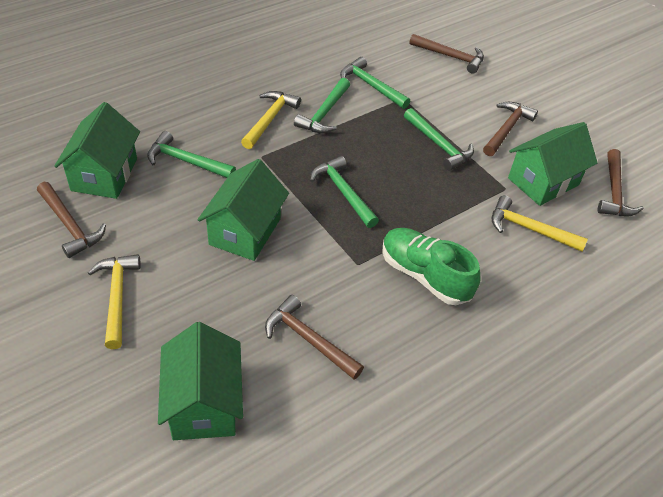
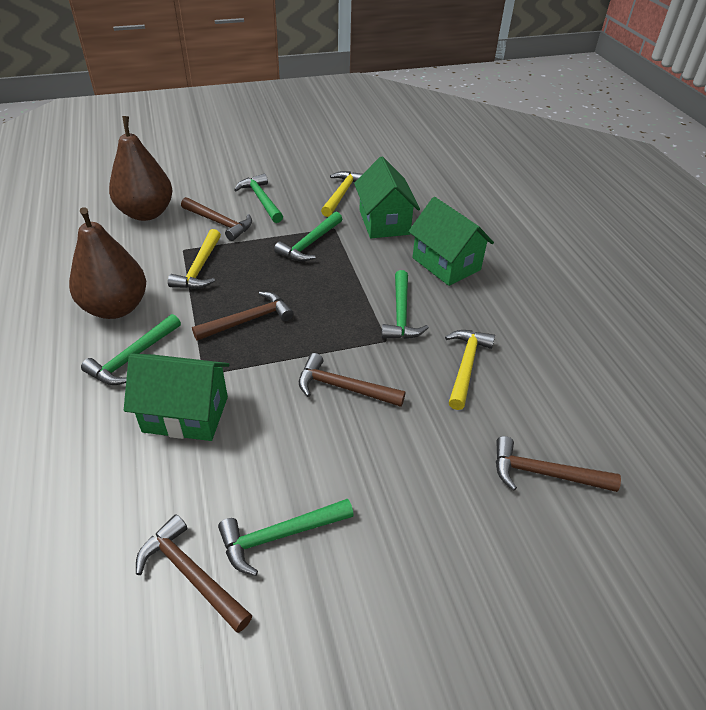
brown pear: none = 0 -> [69,207,146,319] [109,116,173,221] = 2
green house: [54,102,140,199] [158,322,243,440] [198,159,289,261] [508,122,598,206] = 4 -> [124,353,229,441] [354,157,420,238] [408,197,494,286] = 3
green shoe: [382,228,481,305] = 1 -> none = 0

